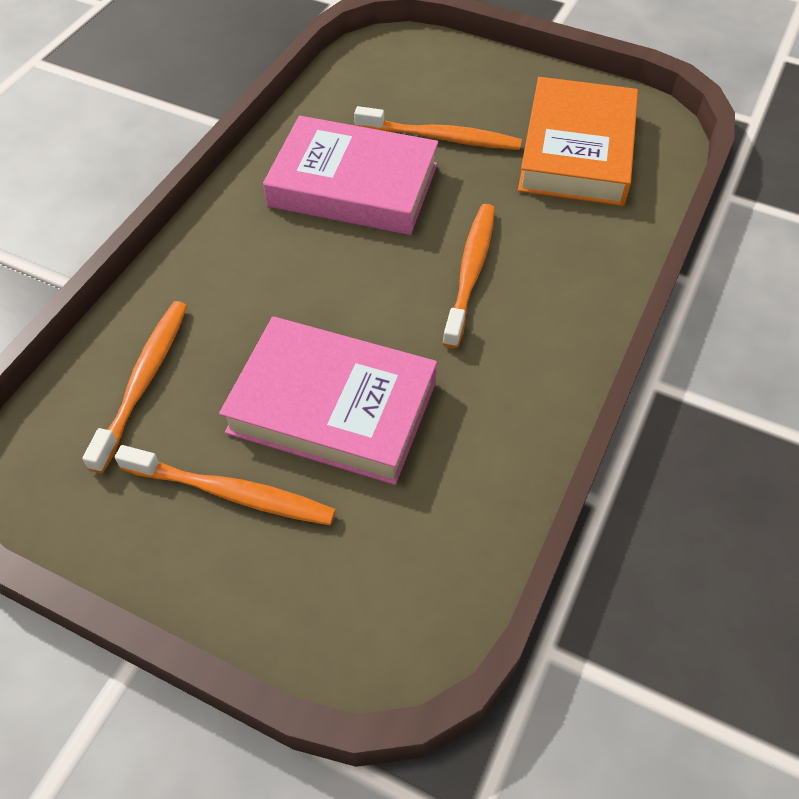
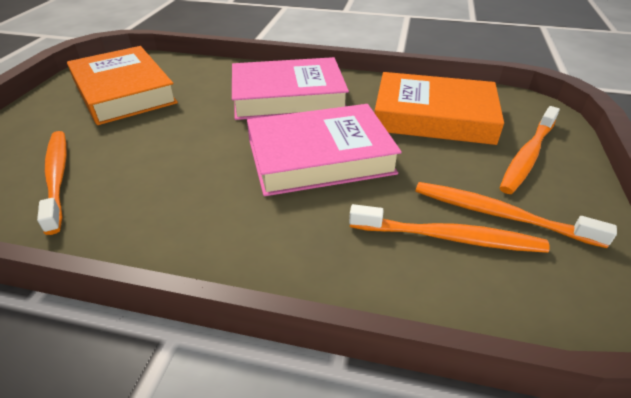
orange book: [518,77,638,206] = 1 -> [67,46,178,125] [374,72,504,145] = 2

